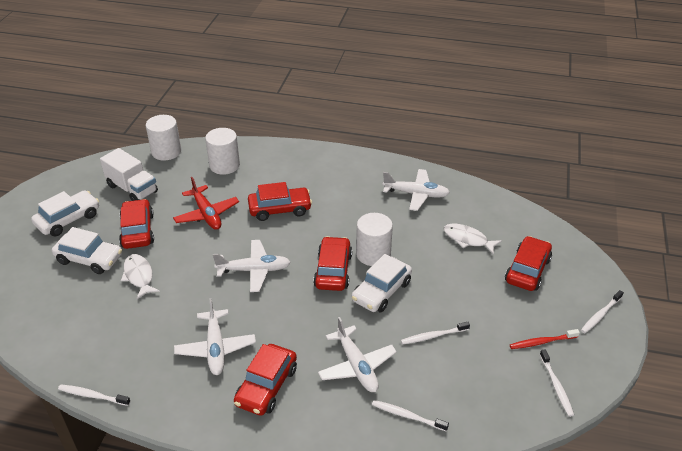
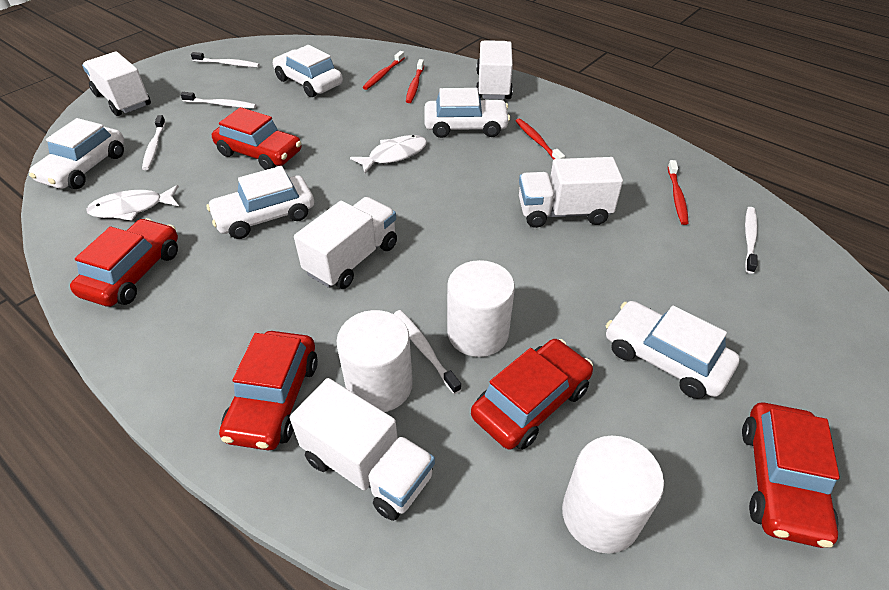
red plane: [173,177,239,230] = 1 -> none = 0
red toothbrush: [510,329,580,349] = 1 -> [363,51,405,90] [406,59,424,103] [516,119,565,160] [668,160,689,225] = 4
white car: [31,190,99,236] [52,227,122,274] [352,254,412,312] = 3 -> [29,118,124,189] [207,166,314,239] [273,45,343,97] [424,88,510,138] [606,301,740,399] = 5
white plane: [174,298,256,375] [213,240,291,292] [318,317,397,392] [382,169,450,211] = 4 -> none = 0
white truck: [100,148,158,201] = 1 -> [82,52,151,116] [290,378,435,521] [294,197,397,289] [476,40,513,100] [519,157,623,228] = 5

